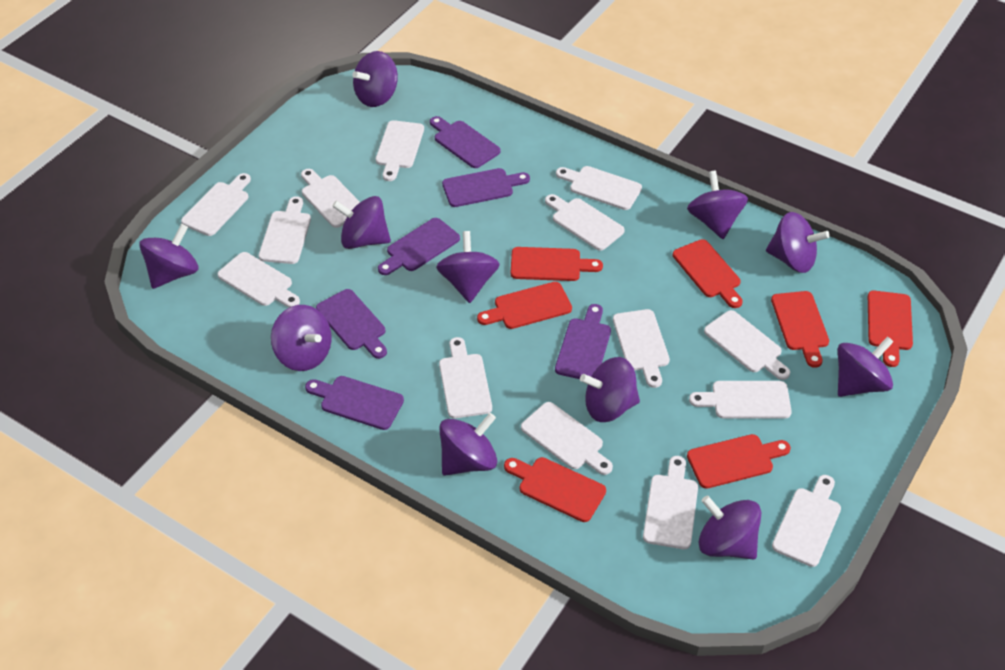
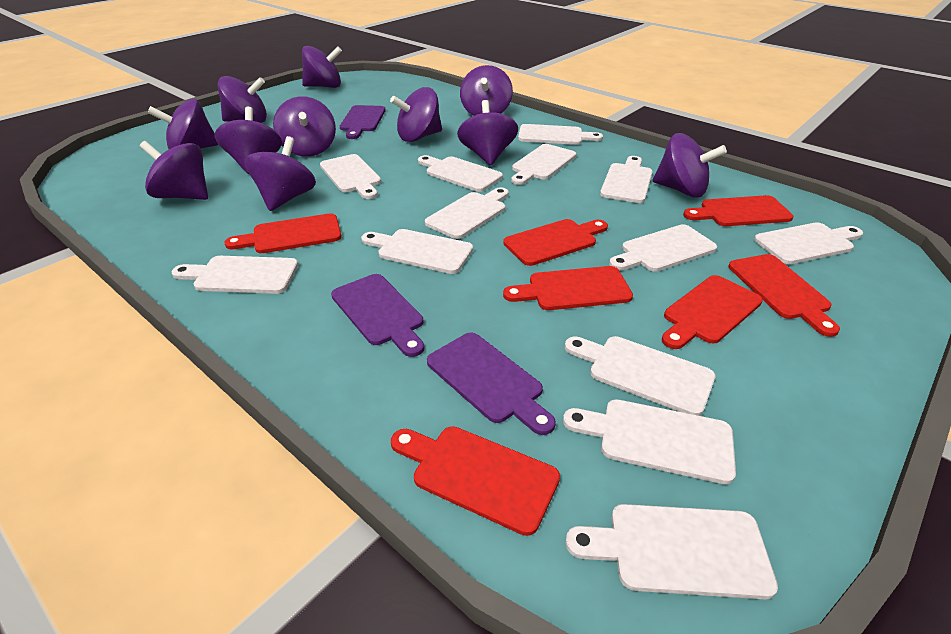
purple cutting board: [305,376,404,430] [316,289,387,359] [378,218,460,275] [430,116,501,168] [442,168,530,207] [555,304,611,379] = 6 -> [331,274,424,357] [340,105,386,139] [427,332,556,435] = 3
white cutting board: [181,173,251,236] [218,252,300,307] [259,196,311,264] [301,169,360,228] [376,120,424,181] [439,337,492,418] [521,402,613,475] [545,194,625,251] [556,166,642,210] [613,309,670,388] [643,456,698,549] [689,381,792,419] [704,310,790,380] [772,475,841,567] = 14 -> [172,256,298,294] [320,154,381,199] [361,229,473,274] [418,155,503,192] [425,187,509,239] [511,144,576,185] [518,124,603,145] [563,399,736,484] [565,336,715,416] [565,504,778,599] [600,156,653,203] [609,224,717,272] [754,222,863,264] = 13

